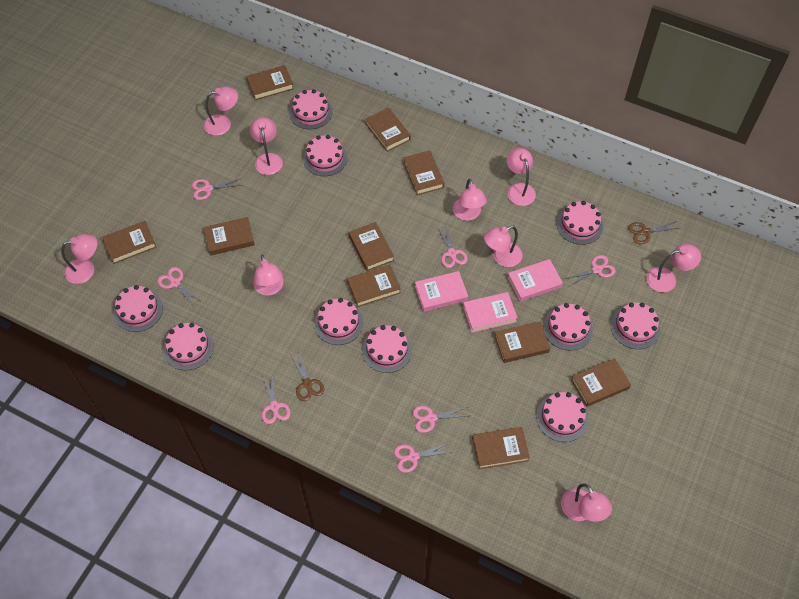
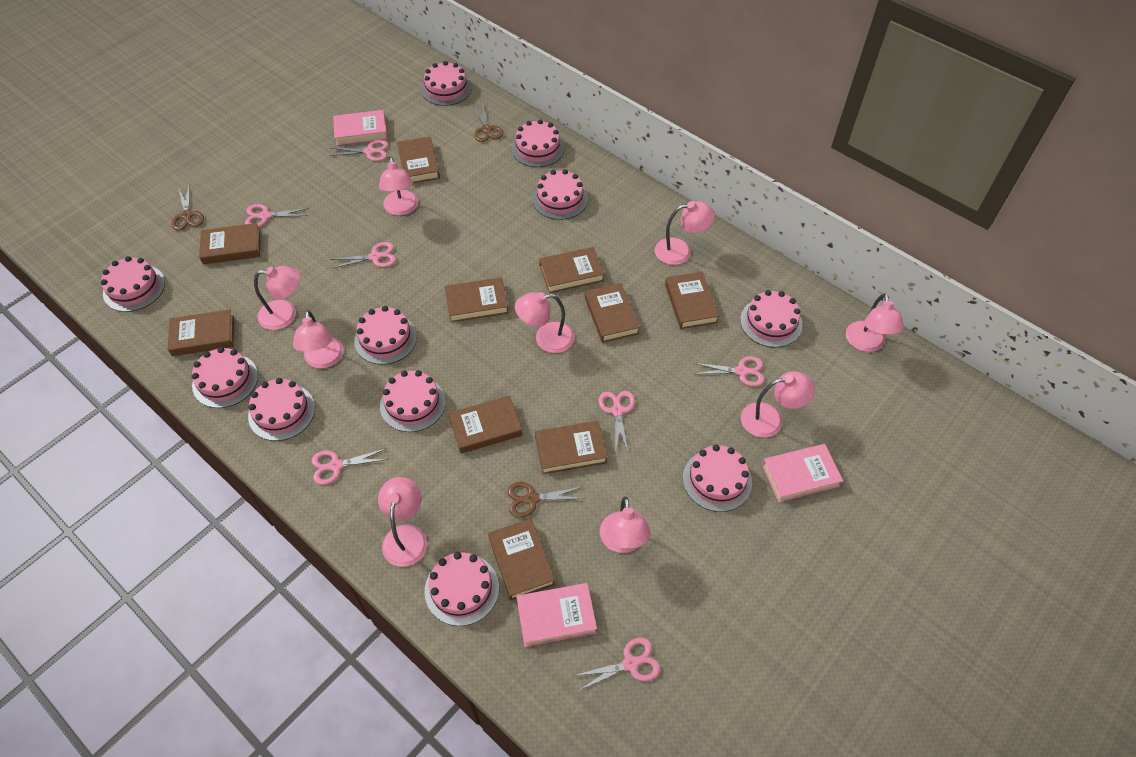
brown scissors: [290,351,324,401] [628,221,679,244] = 2 -> [171,186,204,231] [473,105,503,142] [507,482,585,518] = 3
pink cake: [114,285,163,332] [164,323,214,370] [289,89,333,129] [303,135,347,176] [314,298,363,345] [362,325,412,373] [536,392,588,442] [543,303,593,350] [557,201,603,245] [611,303,660,349] = 10 -> [101,256,165,312] [192,347,258,408] [248,378,315,441] [354,306,417,365] [380,370,446,432] [421,61,472,106] [425,552,499,626] [511,119,564,167] [532,169,588,220] [683,445,752,512] [740,290,802,348] = 11

